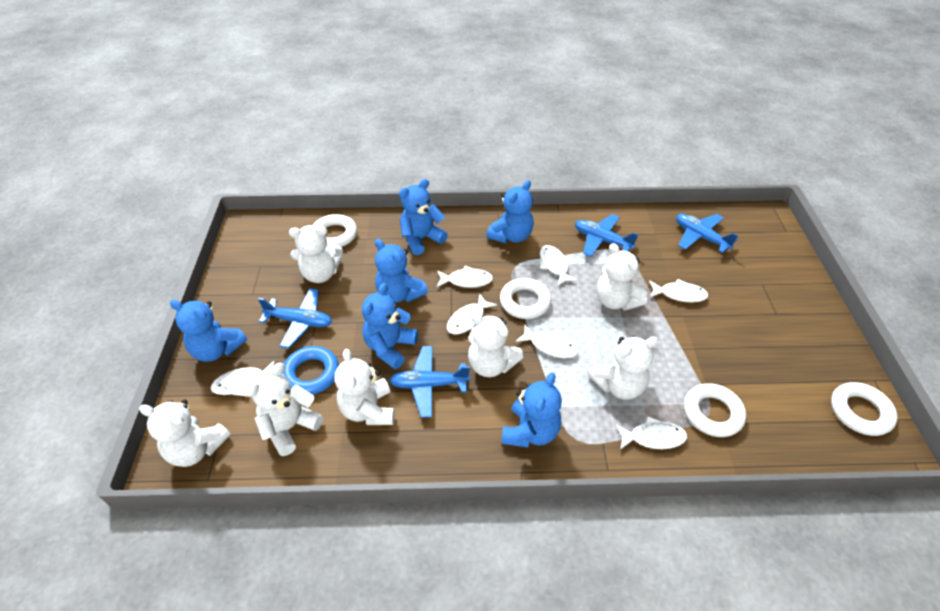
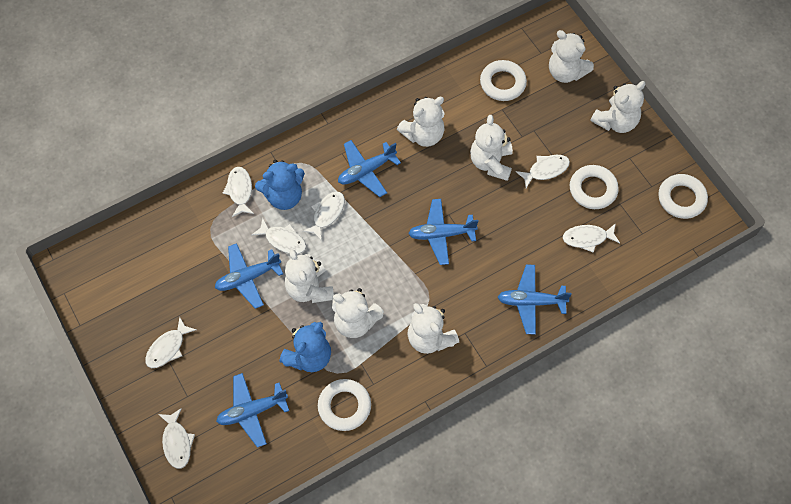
blue plane: [258,288,332,348] [389,346,470,417] [575,214,638,257] [676,214,738,253] = 4 -> [215,243,283,309] [216,373,289,448] [338,140,401,197] [408,199,479,265] [498,264,572,335] = 5
blue ring: [283,346,339,395] = 1 -> none = 0
blue teddy bear: [170,300,247,362] [362,283,418,369] [375,239,428,303] [399,179,448,255] [486,180,534,243] [501,373,562,448] = 6 -> [255,160,305,210] [280,322,331,372] = 2

